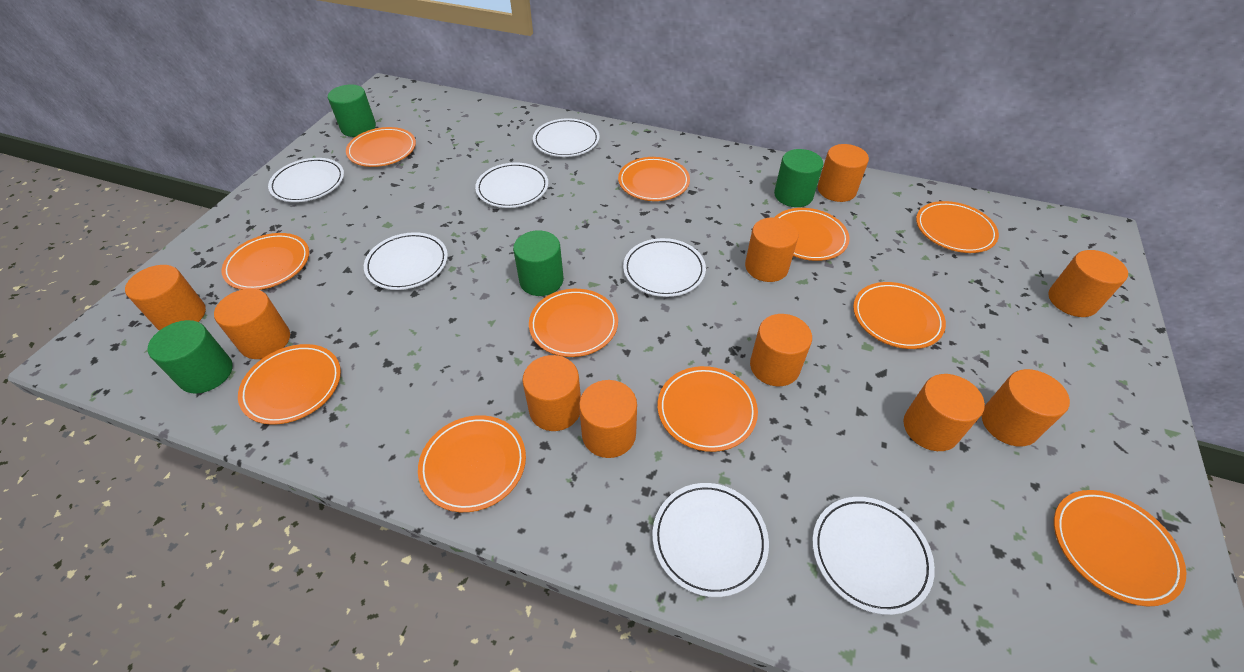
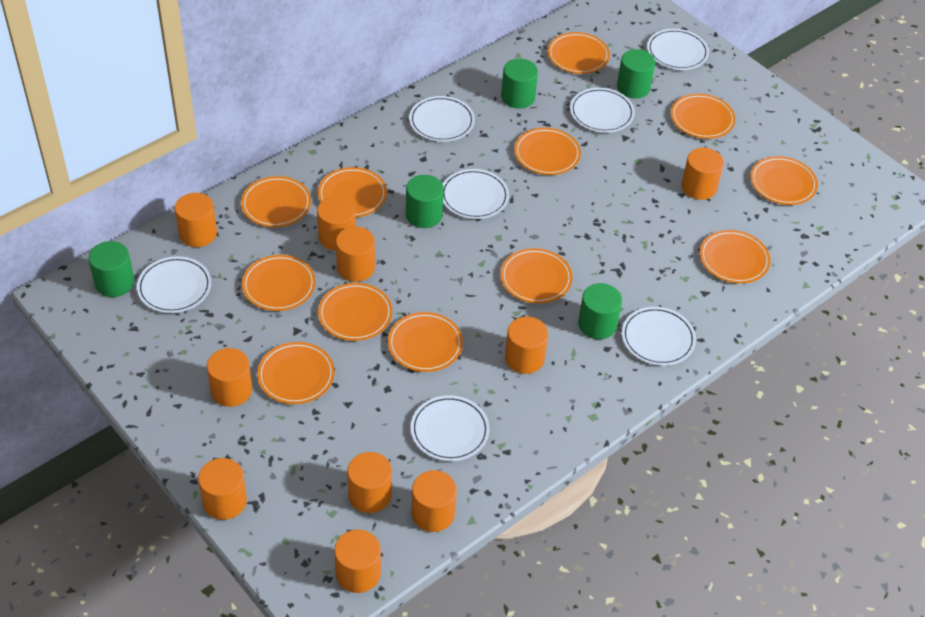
green cylinder: [147,320,233,394] [328,85,376,137] [513,230,564,296] [774,149,823,207] = 4 -> [88,241,134,297] [406,175,444,228] [501,59,538,109] [578,283,622,339] [617,49,655,99] = 5
orange plate: [222,233,309,290] [238,344,341,425] [346,127,416,167] [418,415,526,512] [529,289,618,357] [618,157,690,201] [658,366,758,452] [774,208,850,261] [853,282,946,349] [916,201,999,253] [1054,490,1186,606] = 11 -> [241,176,311,227] [242,255,316,311] [257,342,335,404] [318,167,387,217] [318,283,392,341] [388,312,463,372] [500,248,572,304] [514,128,581,175] [548,32,610,74] [671,94,736,139] [700,230,771,284] [750,156,818,205] = 12

